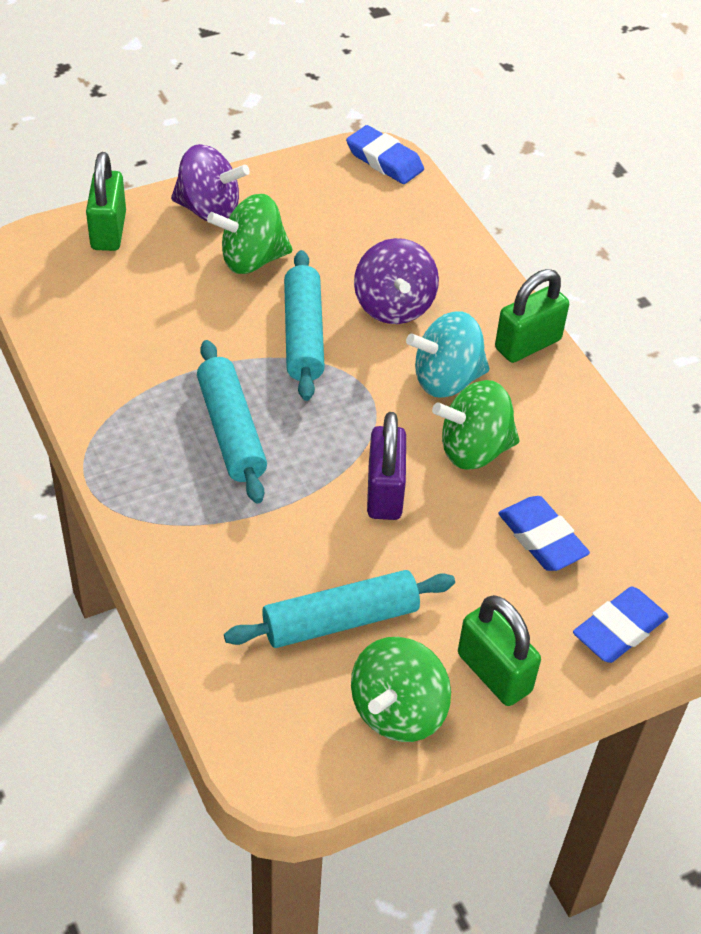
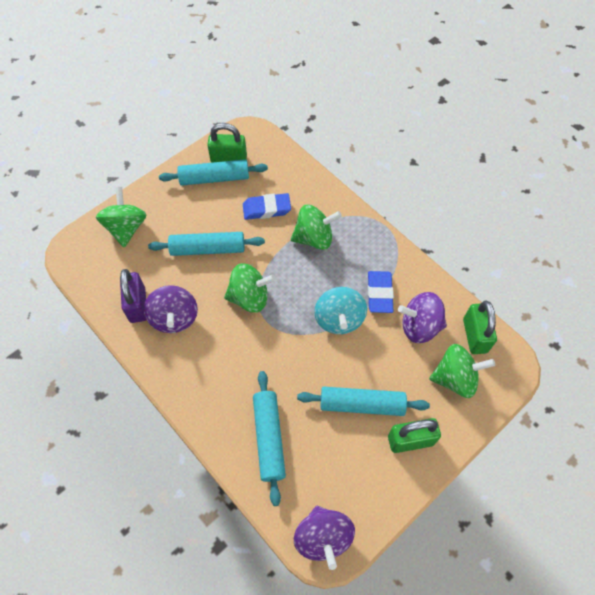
blue eraser: [346,125,424,184] [498,496,590,571] [573,587,669,663] = 3 -> [243,193,291,220] [368,271,394,313] = 2
green spinning top: [207,194,293,274] [351,637,451,742] [432,380,520,470] = 3 -> [96,187,146,247] [224,263,276,313] [291,205,342,250] [429,344,495,398] = 4
purple spinning top: [171,144,250,221] [354,238,439,324] = 2 -> [144,285,198,333] [294,506,355,570] [398,292,447,343] = 3
turquoise rolling pin: [197,340,267,503] [224,570,455,648] [284,250,325,401] = 3 -> [148,232,265,256] [159,159,268,186] [253,371,286,506] [297,387,430,416] = 4

